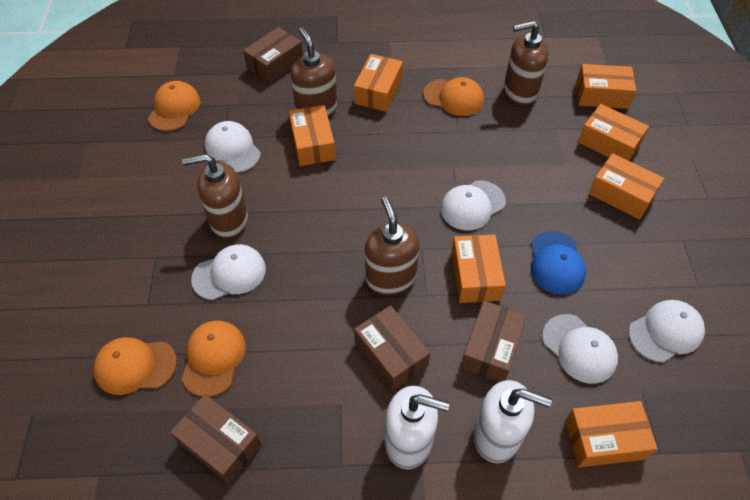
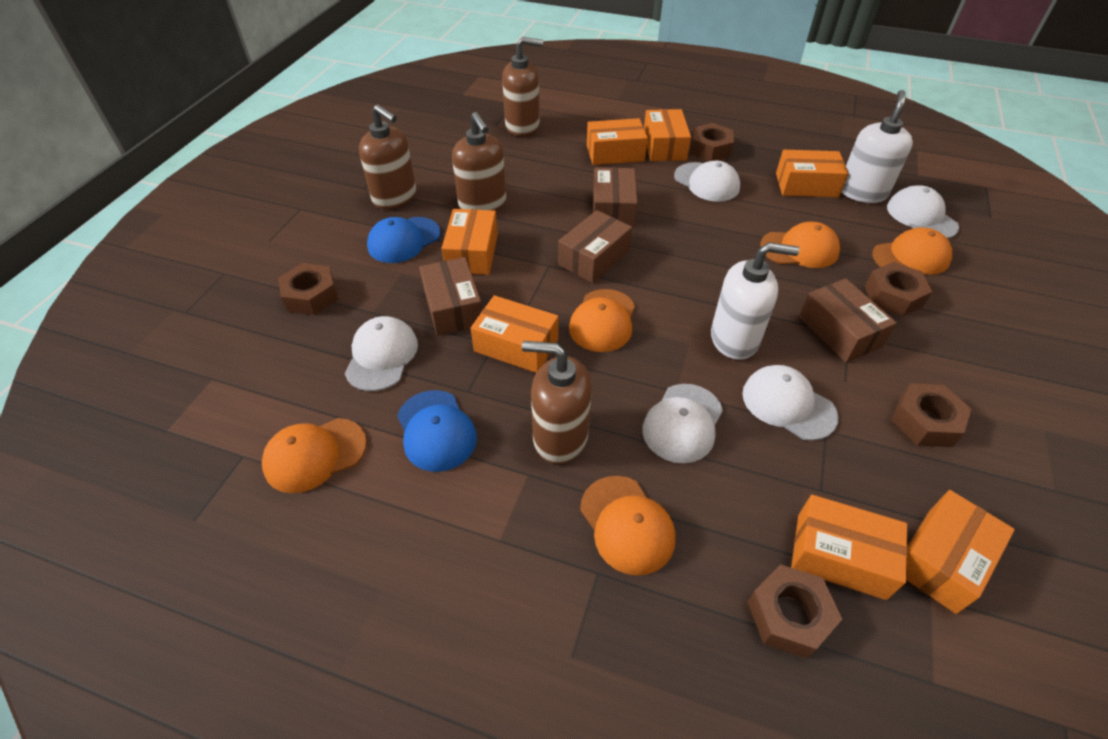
blue cap: [531,231,586,295] = 1 -> [367,217,441,263] [397,390,477,472] = 2
brown nut: none = 0 -> [278,263,339,315] [691,123,734,161] [748,564,842,658] [865,262,932,317] [892,383,972,447] = 5
orange cap: [93,337,177,395] [148,81,200,131] [182,321,246,397] [423,77,484,116] = 4 -> [262,418,367,493] [569,289,635,352] [580,476,676,576] [760,222,840,268] [872,227,952,275] = 5

